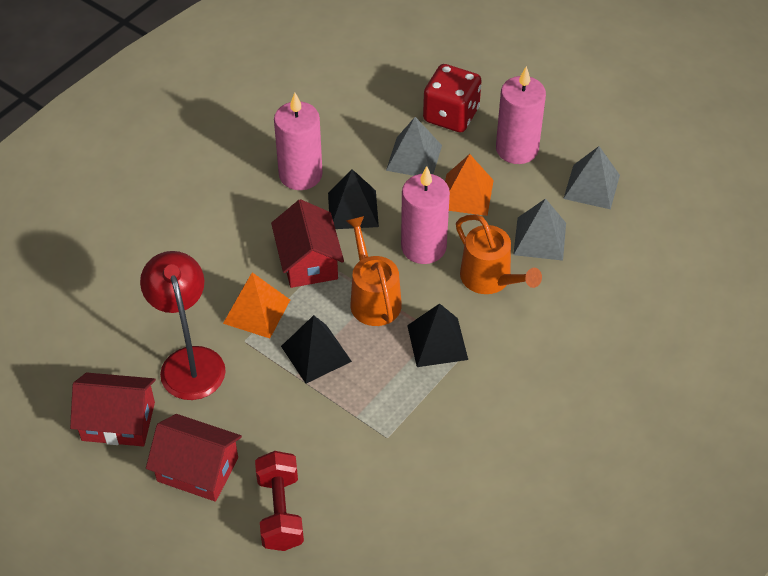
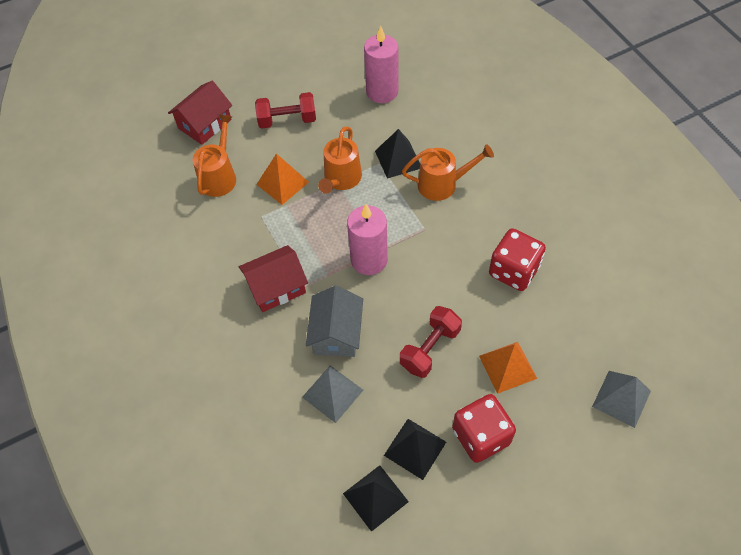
grey house: none = 0 -> [306,286,363,357] = 1
grey pyramid: [386,117,442,176] [513,198,566,261] [563,146,620,210] = 3 -> [302,365,363,423] [592,371,651,428] = 2
orange watering can: [346,216,402,326] [456,214,542,294] = 2 -> [193,114,236,197] [318,126,362,193] [402,144,494,201] = 3
pink candle: [274,93,323,190] [401,166,450,264] [496,66,546,164] = 3 -> [347,204,388,275] [364,26,398,103] = 2
red dice: [423,64,482,132] = 1 -> [452,394,516,463] [489,228,546,291] = 2
red dumbbell: [255,451,304,551] = 1 -> [255,92,316,129] [400,306,462,378] = 2
red house: [70,373,156,446] [146,414,242,502] [271,199,344,288] = 3 -> [168,81,232,145] [239,245,308,312] = 2
red lamp: [140,251,226,400] = 1 -> none = 0

